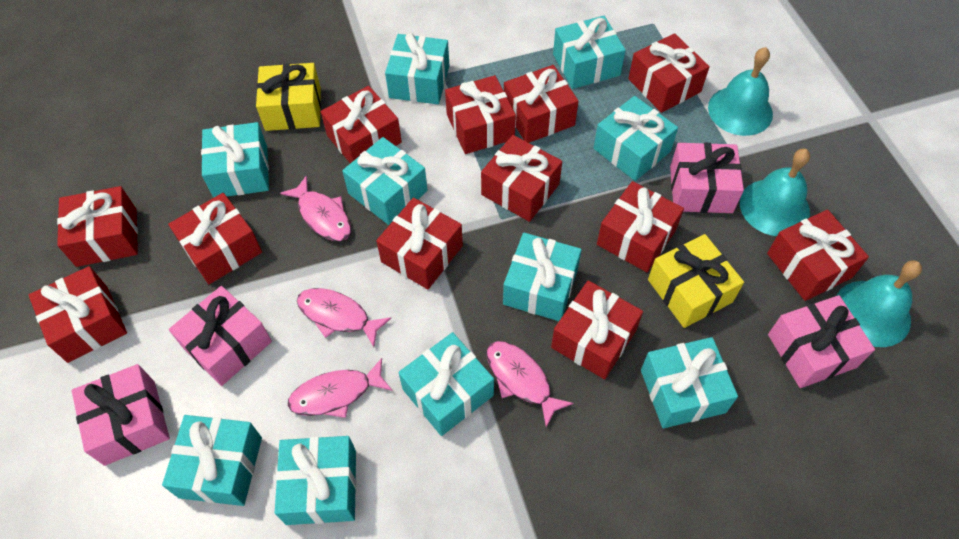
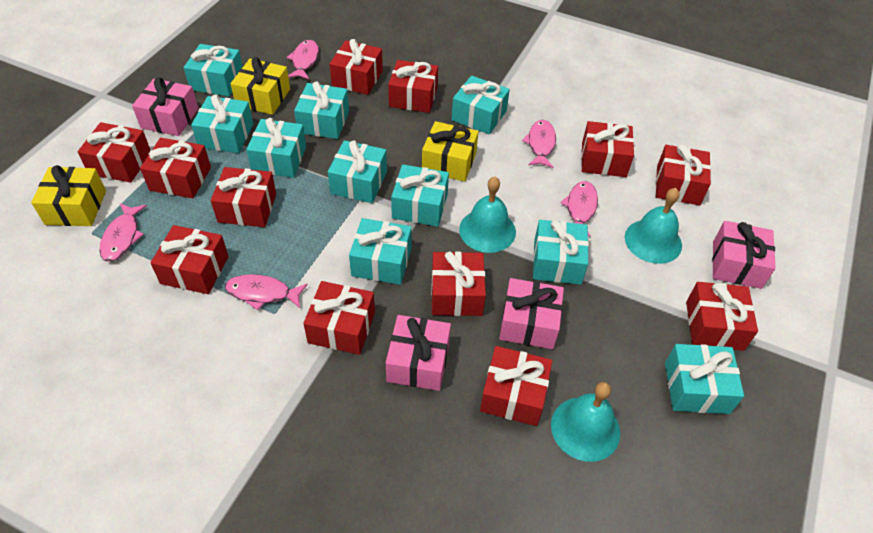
pink fish: [280,175,351,241] [288,358,393,418] [297,288,391,347] [487,341,574,427] = 4 -> [99,203,147,262] [225,274,308,310] [287,40,319,80] [522,120,556,168] [561,181,598,237] = 5
yellow gift: [256,63,321,131] [648,234,744,328] = 2 -> [31,165,106,226] [230,57,290,115] [422,121,478,182] = 3

